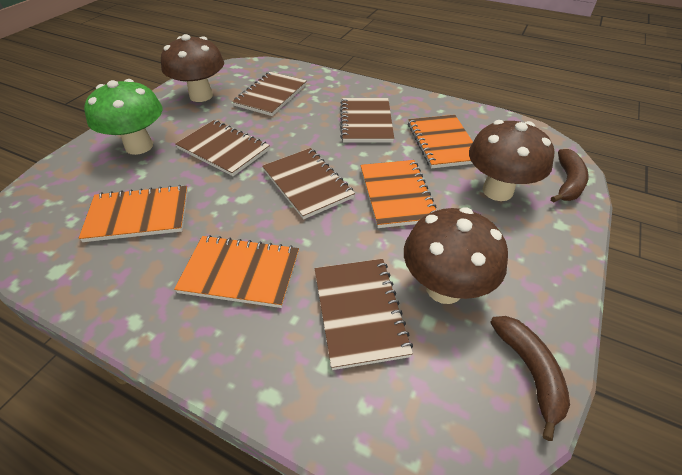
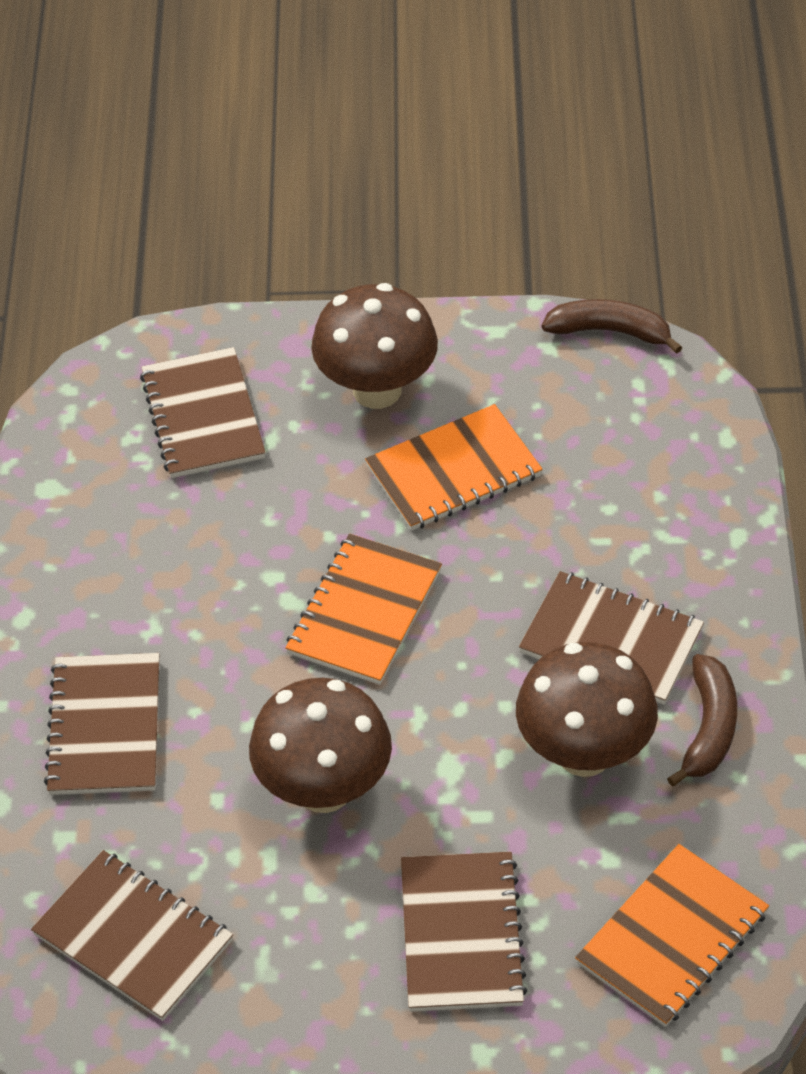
green mushroom: [84,79,163,155] = 1 -> none = 0
orange notebook: [79,185,188,242] [174,235,299,308] [360,160,437,228] [408,115,473,169] = 4 -> [285,534,442,685] [365,404,543,531] [575,844,769,1027] = 3

